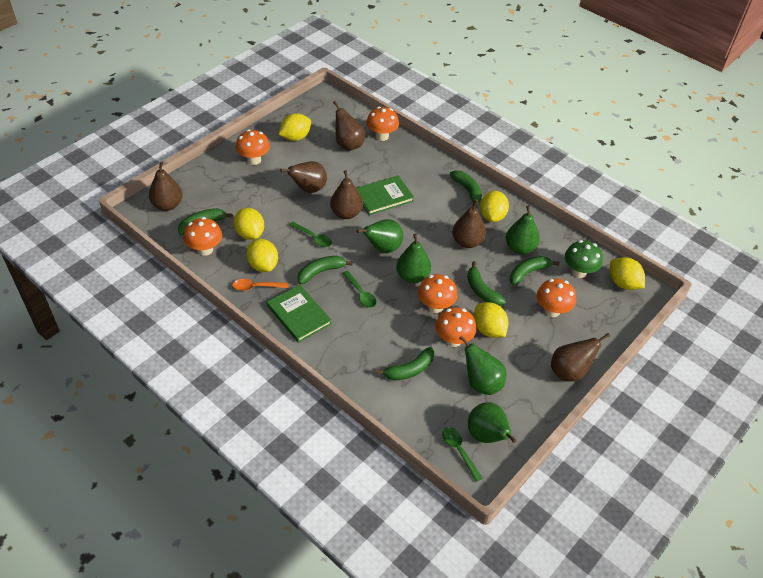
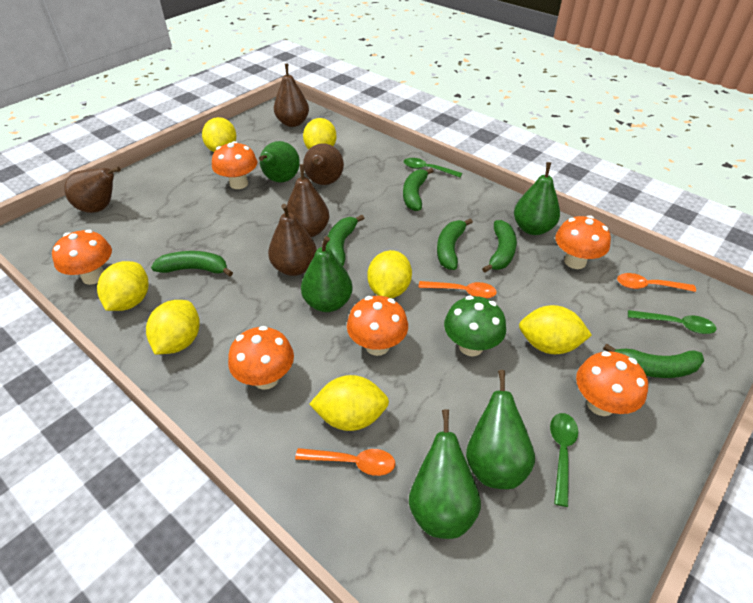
brown pear: [149,162,183,211] [280,161,327,193] [330,170,363,219] [333,101,365,151] [452,199,486,248] [551,333,610,382] = 6 -> [64,167,121,213] [268,204,317,276] [274,64,309,127] [287,164,329,237] [303,143,344,185] = 5
green book: [267,285,332,343] [356,175,414,215] = 2 -> none = 0
orange spoon: [232,279,288,291] = 1 -> [295,448,395,476] [418,281,497,298] [617,273,696,292] = 3
yellow lemon: [234,208,264,240] [246,239,278,272] [279,113,311,141] [474,302,508,338] [480,191,509,222] [610,257,645,290] = 6 -> [97,261,149,311] [146,300,200,355] [202,117,236,152] [303,118,337,149] [310,375,389,431] [367,250,412,298] [519,305,592,354] = 7

